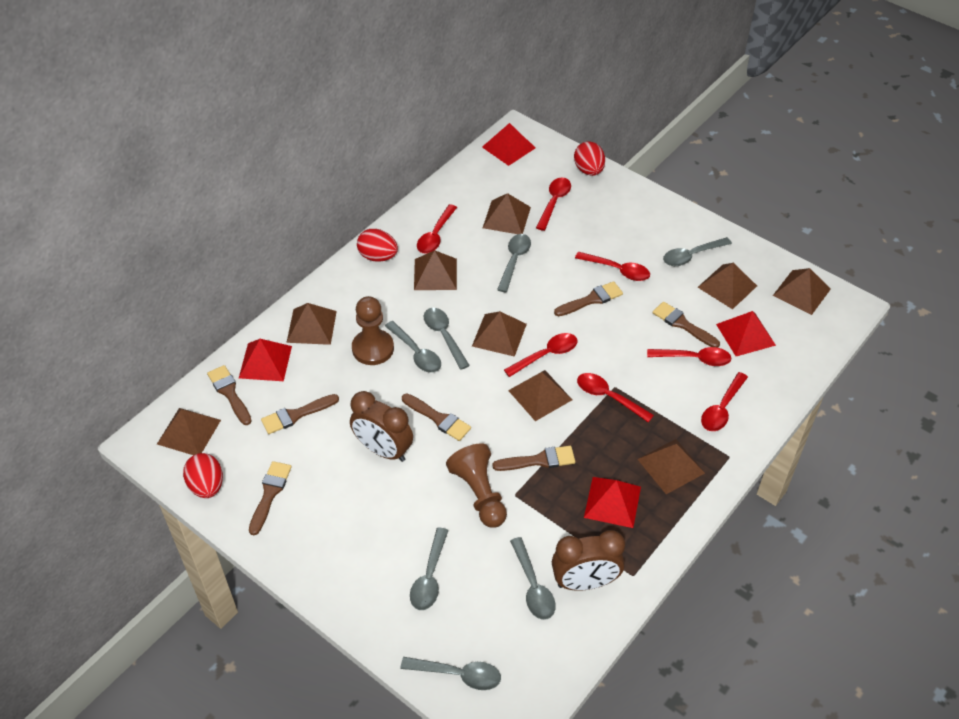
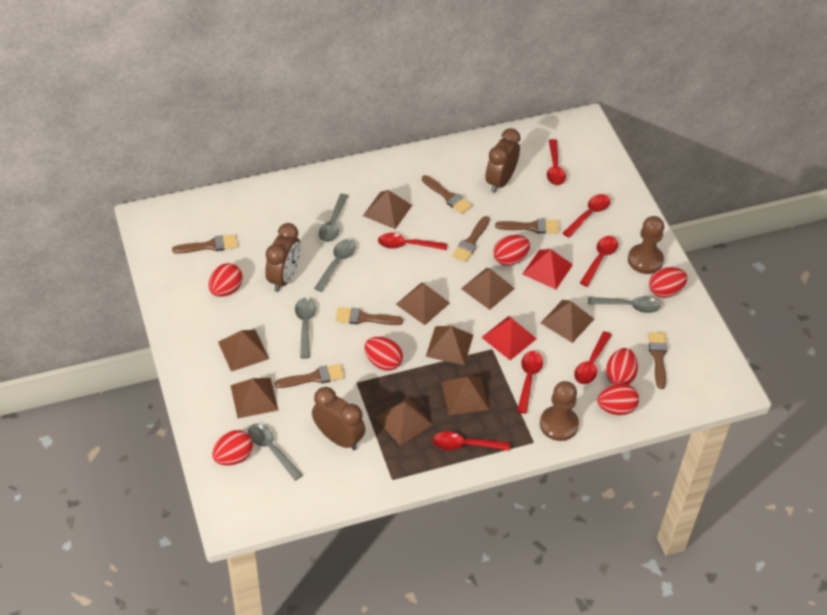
brown clock: [350,391,413,462] [552,530,625,591] = 2 -> [265,223,301,292] [312,387,365,450] [486,128,520,193] = 3
grey spoon: [385,321,441,373] [401,657,501,690] [410,528,449,610] [424,308,470,370] [497,234,531,292] [510,537,556,620] [663,237,732,266] = 7 -> [248,423,303,481] [295,298,316,359] [314,239,356,292] [319,194,348,242] [588,296,660,313] = 5
red egg: [183,453,223,498] [357,229,398,262] [574,141,605,176] = 3 -> [209,263,243,297] [212,430,253,466] [364,337,403,371] [493,235,530,266] [597,384,639,415] [606,348,638,385] [649,267,687,298] = 7
red pyramid: [239,339,292,381] [482,123,535,166] [584,477,641,528] [716,311,776,356] = 4 -> [481,316,537,360] [523,249,573,290] = 2

